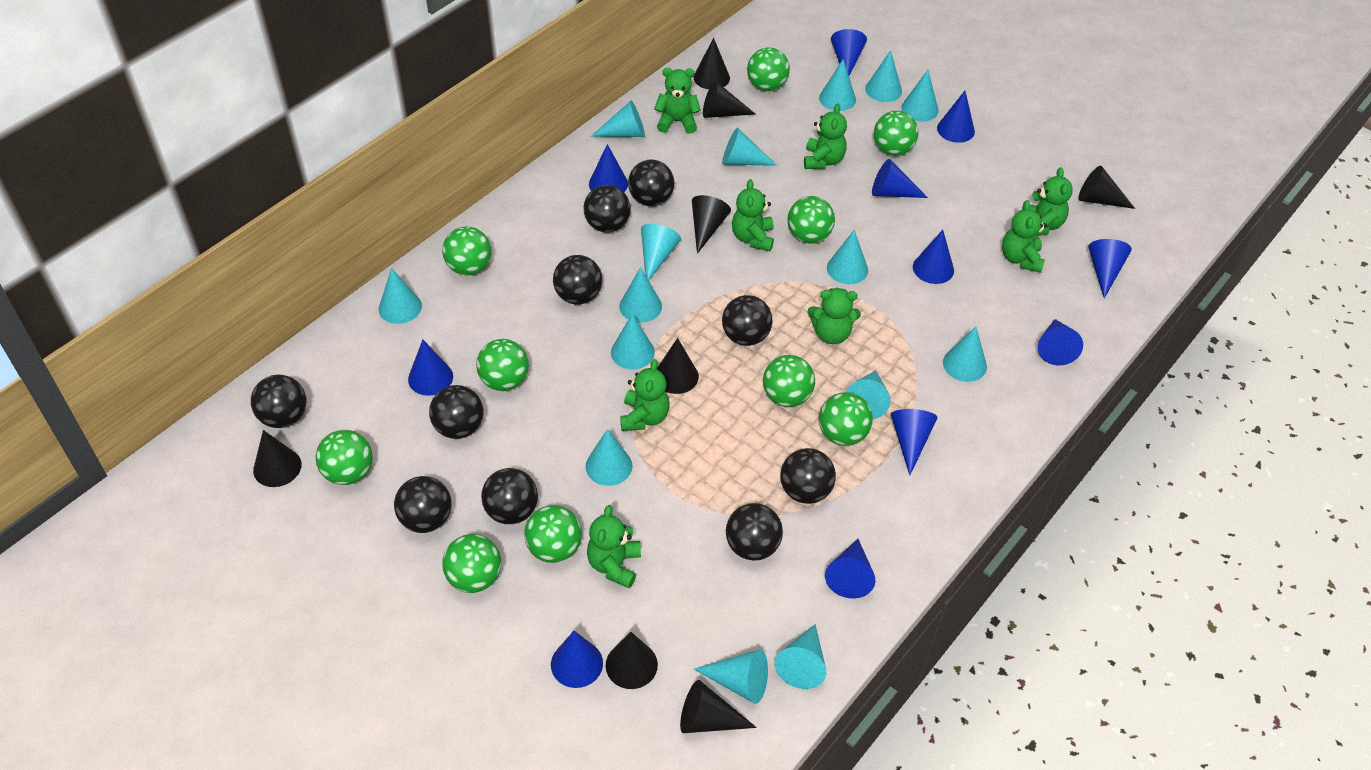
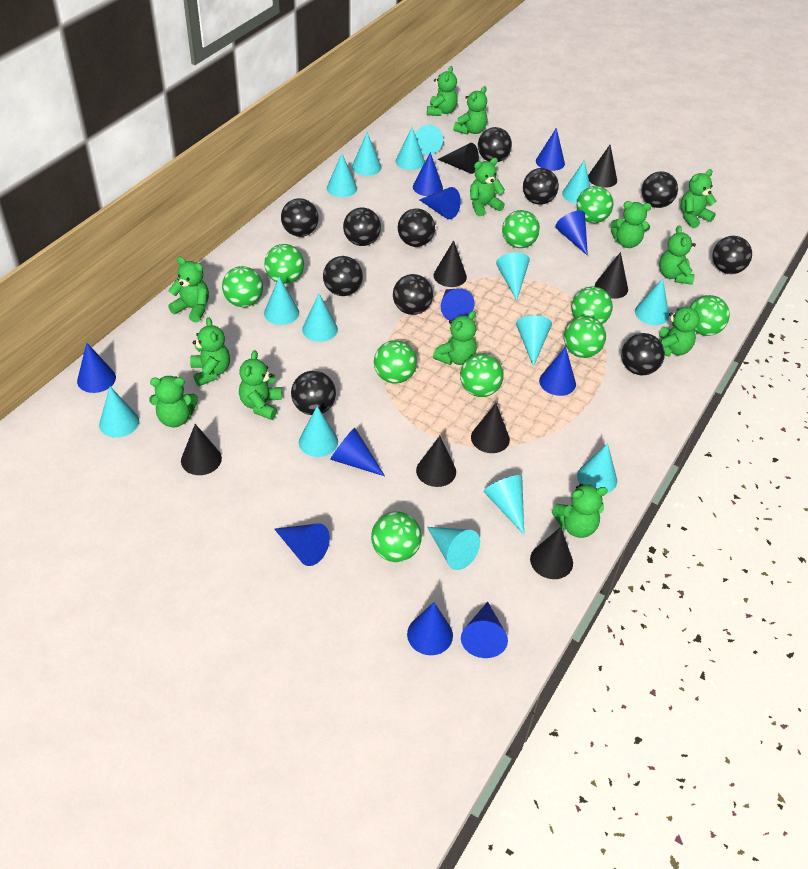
black ball: [251,375,307,428] [394,476,452,533] [429,385,484,439] [481,468,538,524] [553,255,602,304] [583,185,631,233] [628,159,675,206] [722,295,773,346] [726,503,783,561] [780,448,836,504] = 10 -> [281,198,318,237] [291,371,336,415] [323,256,363,296] [343,207,381,246] [393,274,433,315] [398,208,435,247] [478,127,512,162] [523,168,559,205] [621,333,665,375] [642,171,678,208] [712,236,752,274] = 11
green teddy bear: [587,505,641,588] [620,359,670,431] [654,68,701,134] [732,179,774,251] [804,104,847,169] [807,288,861,344] [1002,200,1047,273] [1022,167,1073,237] = 8 -> [149,376,198,427] [168,257,209,323] [190,317,230,386] [239,350,282,420] [427,66,458,116] [433,311,477,365] [453,86,487,135] [470,158,505,216] [552,484,608,538] [611,201,651,248] [659,225,696,285] [659,301,700,357] [681,169,716,228] = 13

